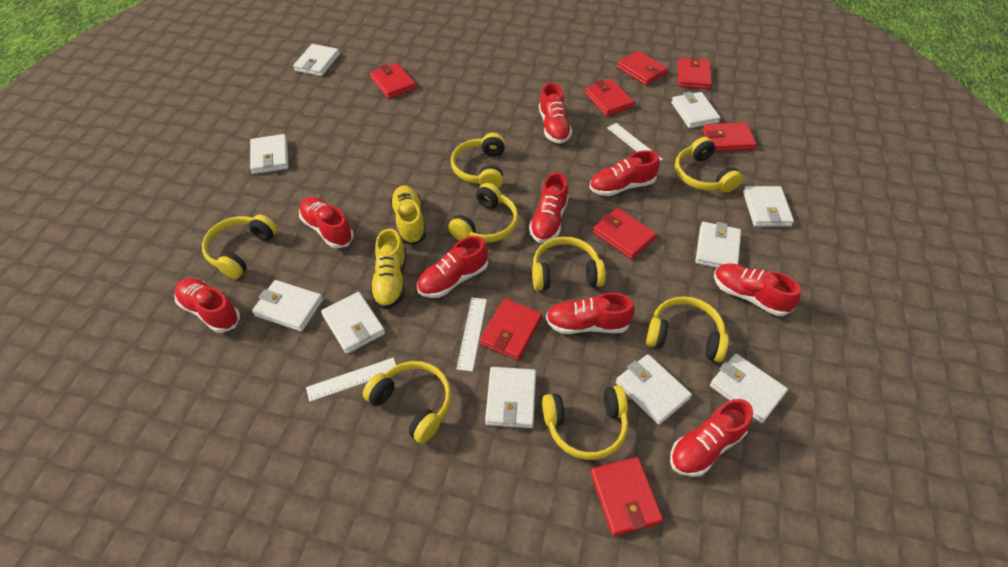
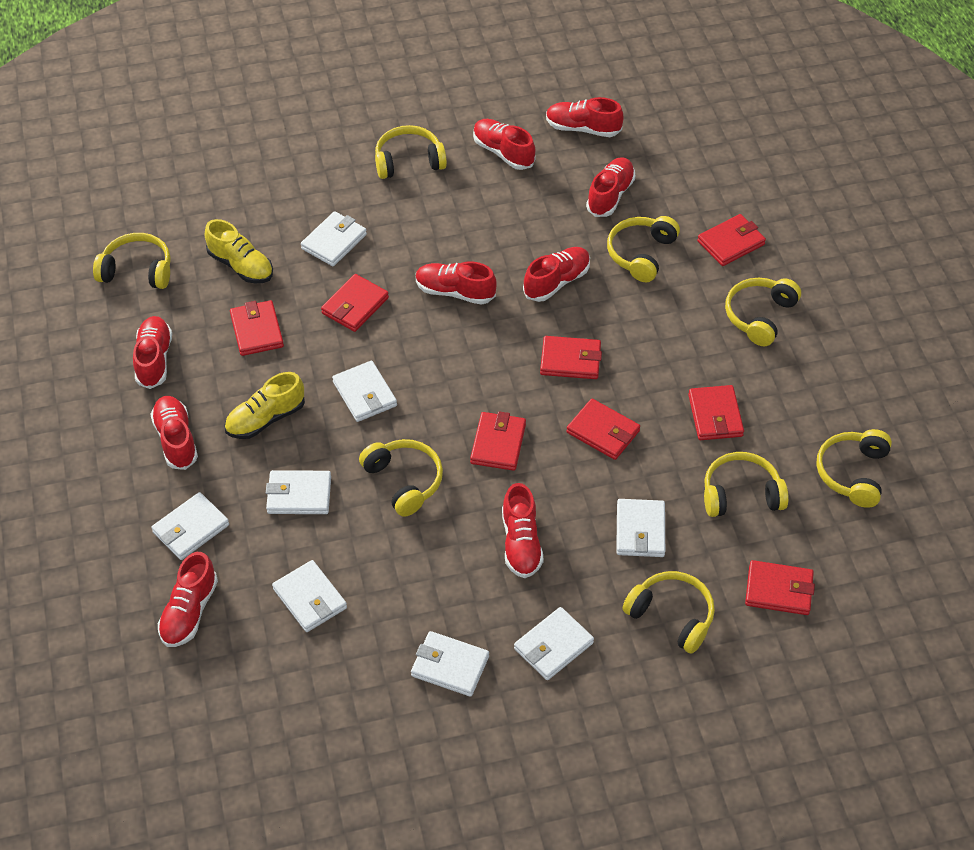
white ruler: [306,358,396,402] [457,298,487,372] [607,123,663,161] = 3 -> none = 0
white wallet: [250,134,289,174] [252,280,323,332] [293,44,340,76] [321,292,385,354] [485,367,536,428] [616,354,692,425] [671,92,721,128] [695,222,741,268] [710,354,788,423] [743,186,794,227] = 10 -> [151,492,229,560] [266,470,331,514] [272,560,347,632] [301,211,367,266] [332,361,397,422] [411,631,489,697] [514,607,594,680] [616,499,665,557] = 8

